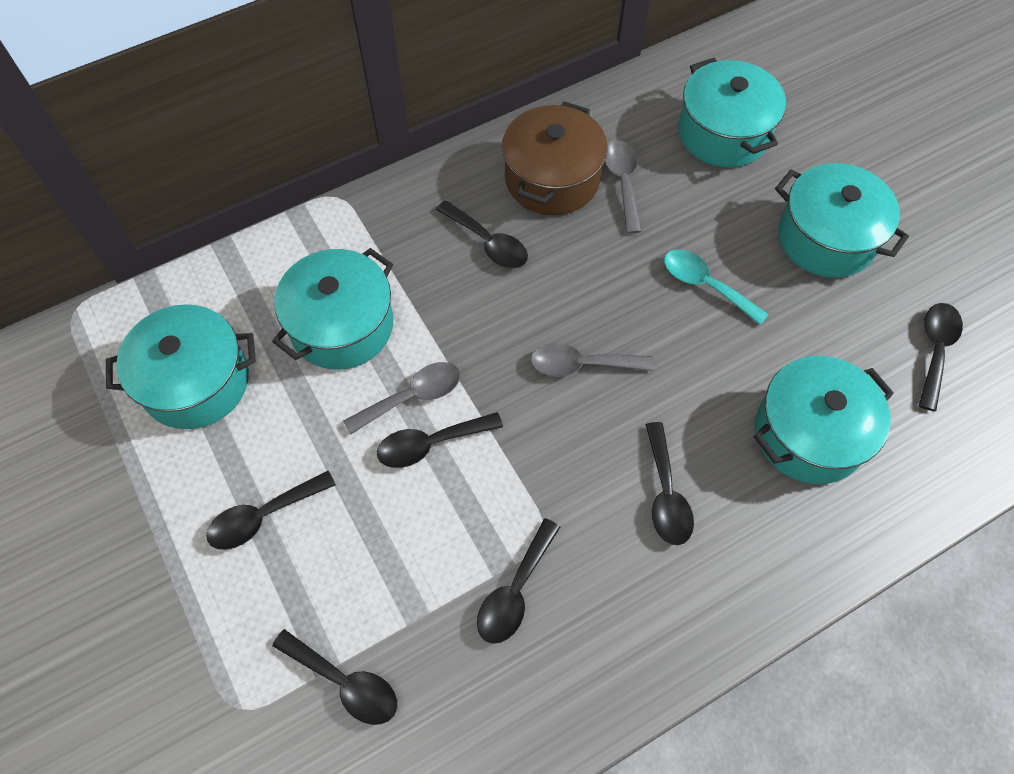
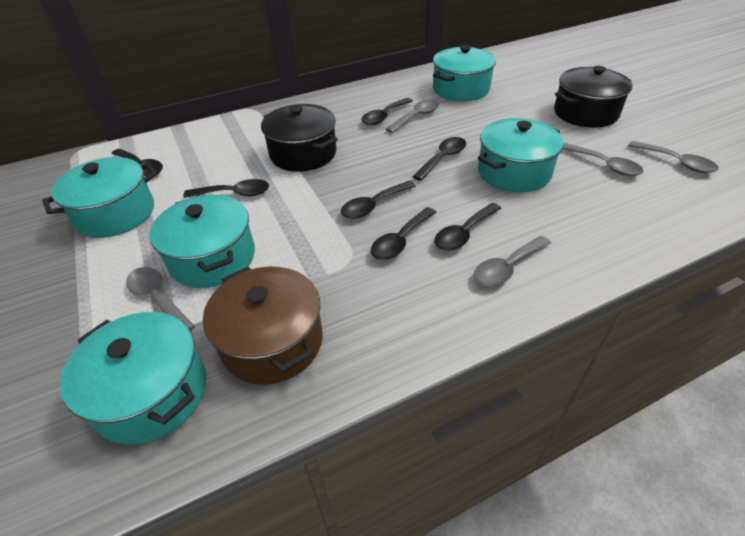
black pot: none = 0 -> [261,104,338,172] [554,66,633,128] = 2
grey spoon: [343,362,461,435] [530,343,654,377] [605,140,642,234] = 3 -> [126,267,195,331] [386,99,439,133] [474,236,551,286] [563,143,643,176] [628,141,719,173] = 5
turquoise spoon: [664,249,769,325] = 1 -> none = 0

